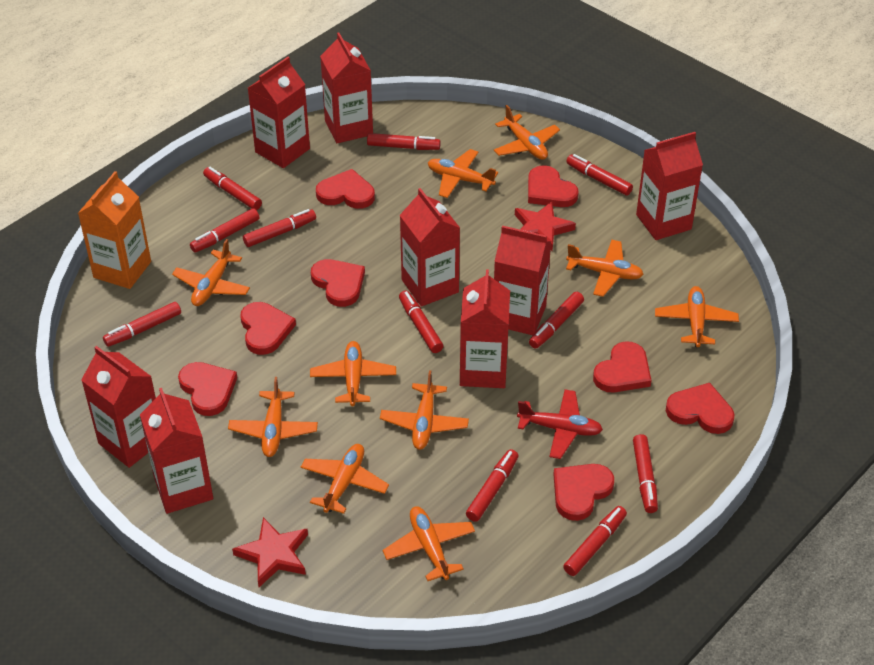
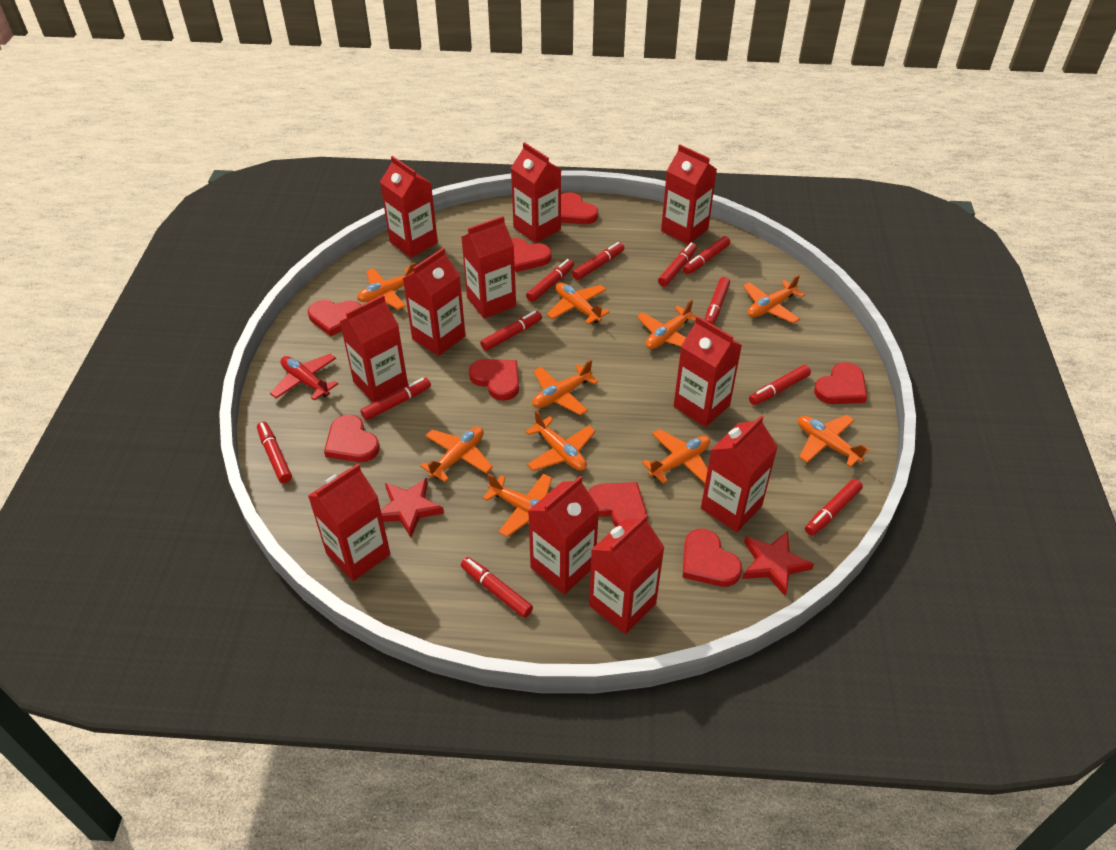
orange carton: [78,171,151,289] = 1 -> none = 0
red carton: [81,346,156,468] [140,388,213,514] [248,57,310,168] [320,32,373,143] [400,188,460,307] [460,270,510,388] [494,226,551,335] [636,132,703,240] = 8 -> [308,464,390,581] [339,295,408,403] [380,156,438,258] [403,248,465,356] [461,216,516,319] [511,142,561,243] [528,476,599,595] [589,514,665,634] [661,145,717,245] [674,316,742,427] [701,415,778,532] = 11

